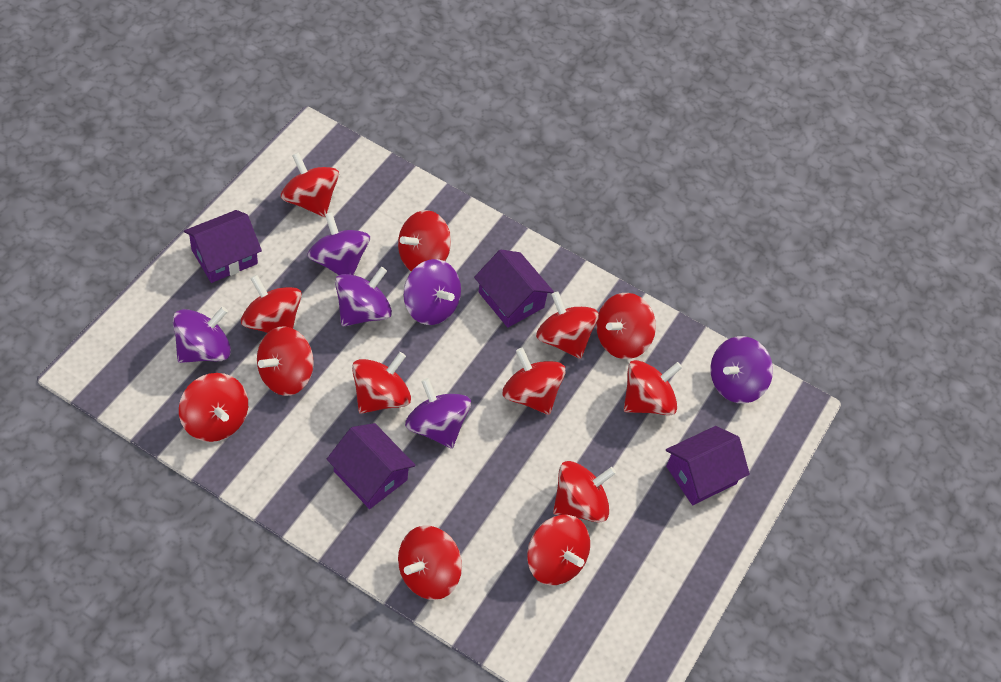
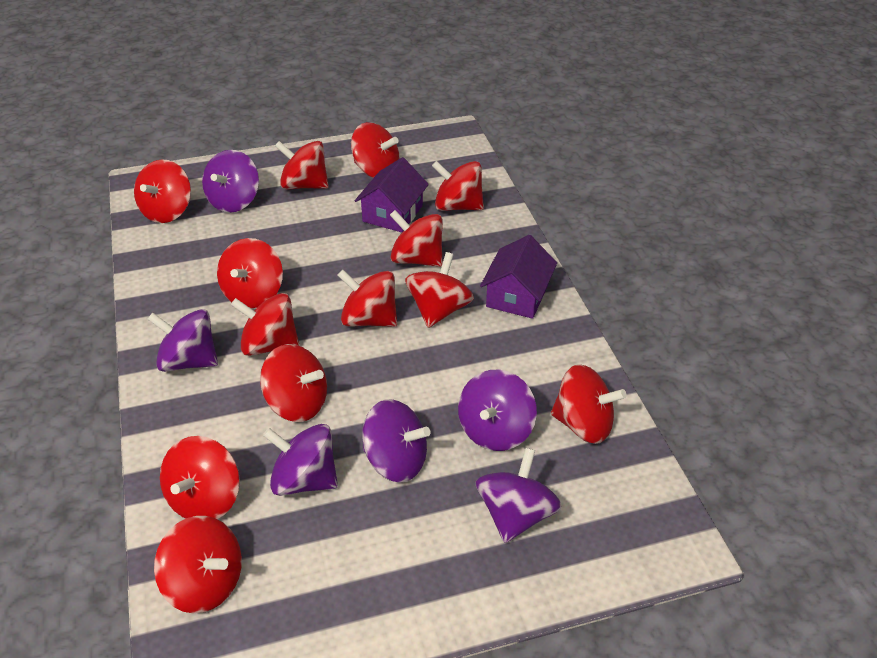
purple house: [184,210,262,283] [327,423,416,509] [474,249,554,328] [666,426,750,505] = 4 -> [355,157,429,232] [480,235,557,319] = 2

